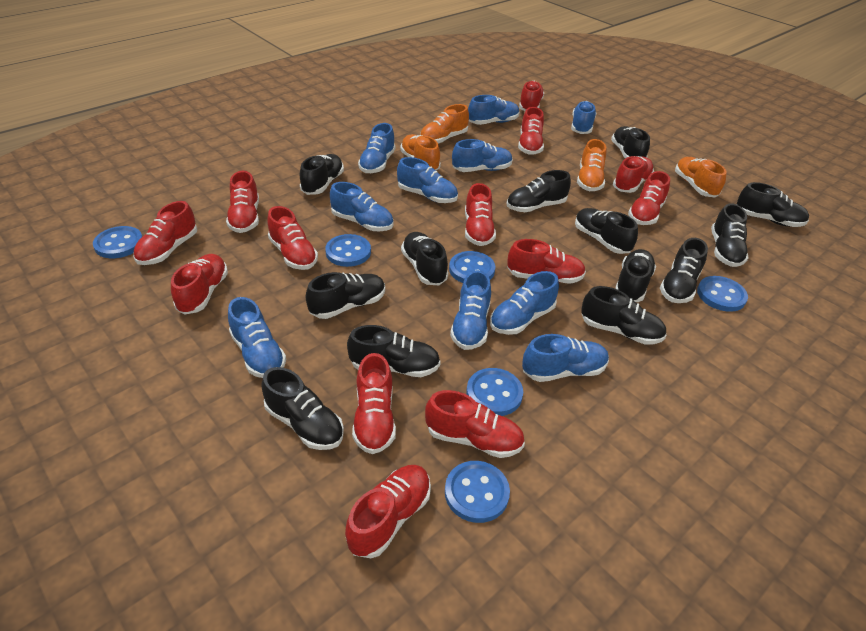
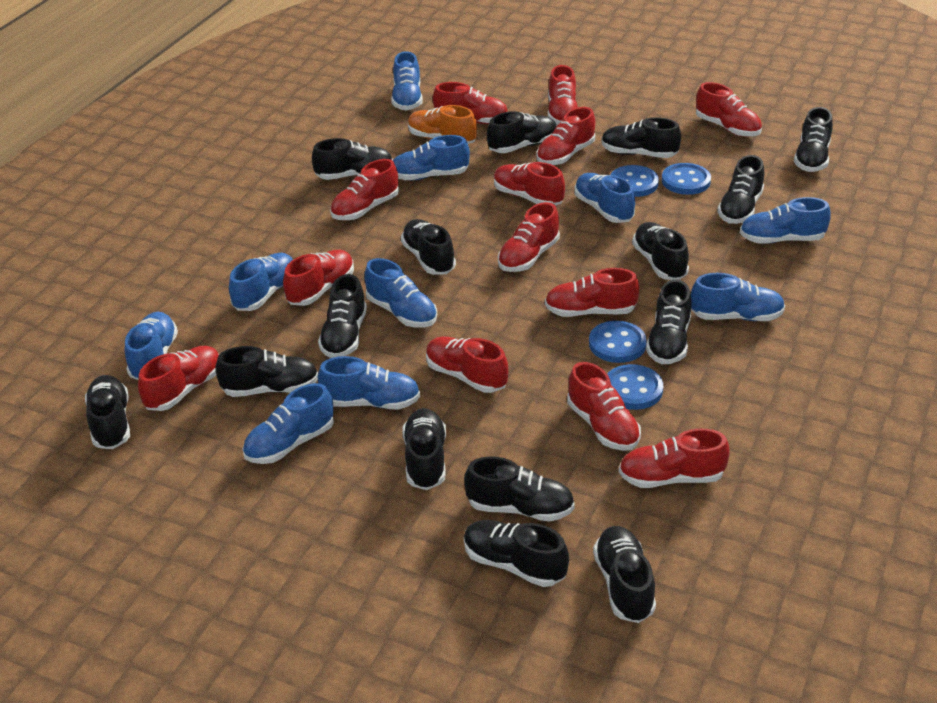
black shoe: [261,367,344,450] [300,154,344,195] [306,272,385,319] [347,325,441,377] [401,232,448,285] [507,170,571,212] [575,208,638,254] [581,286,667,345] [611,126,650,158] [615,249,656,302] [660,238,708,303] [711,204,749,267] [737,182,809,227] = 13 -> [85,375,130,449] [215,346,318,397] [312,138,393,180] [318,274,367,358] [401,219,456,275] [402,408,446,490] [464,456,575,522] [464,520,569,587] [487,111,557,153] [593,526,656,623] [602,117,681,158] [632,222,689,280] [646,279,691,365] [717,155,764,224] [794,107,833,172] = 15
blue button: [93,226,142,258] [325,234,371,267] [445,461,510,523] [449,251,496,283] [466,368,523,416] [697,276,748,312] = 6 -> [589,321,647,363] [607,364,663,410] [611,165,659,197] [662,163,711,195] = 4
orange shoe: [400,134,441,170] [420,104,469,144] [577,139,606,191] [675,157,727,197] = 4 -> [408,105,477,144] = 1

